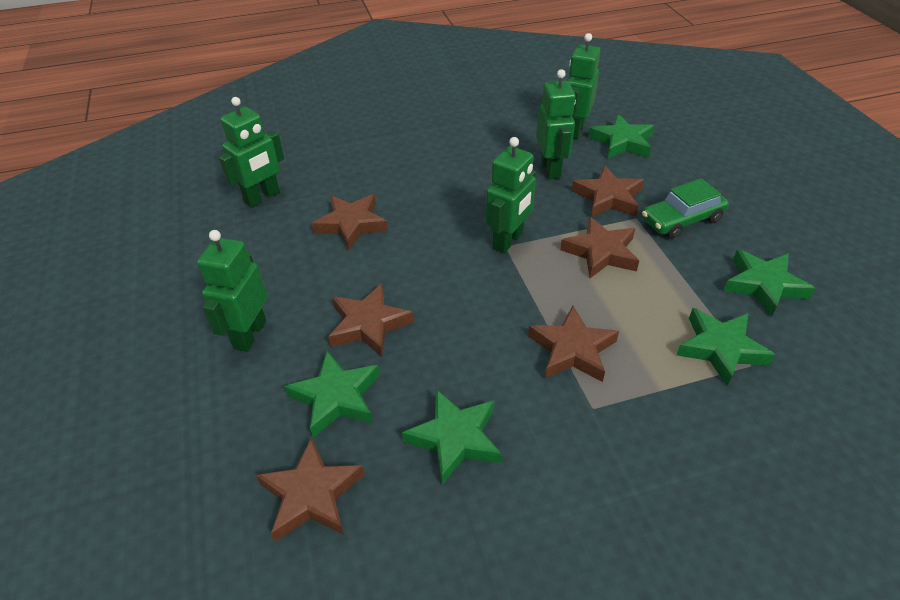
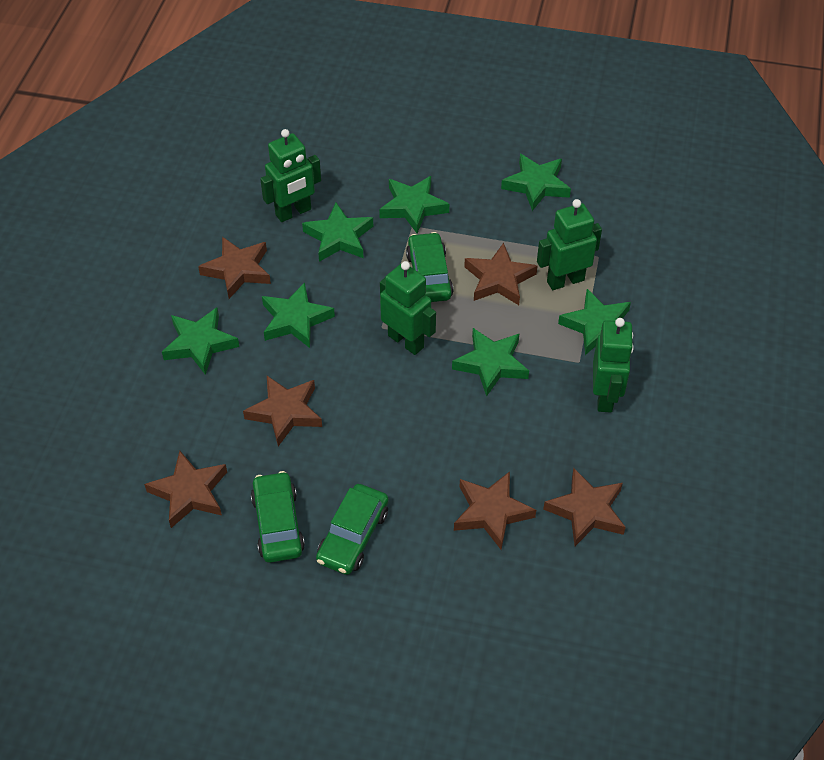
green car: [642,178,729,238] = 1 -> [251,471,305,563] [316,484,388,575] [406,232,453,302] = 3
green robot: [197,230,268,352] [219,97,284,207] [486,137,536,253] [536,69,576,179] [567,33,600,139] = 5 -> [260,129,321,222] [380,261,436,355] [537,199,602,290] [593,318,634,413] = 4
green star: [284,351,380,438] [402,389,502,485] [588,114,654,159] [676,308,775,386] [723,249,816,317] = 5 -> [162,308,239,375] [262,282,335,348] [302,203,373,262] [379,176,449,234] [452,328,529,397] [501,154,571,211] [558,289,631,355] = 7

